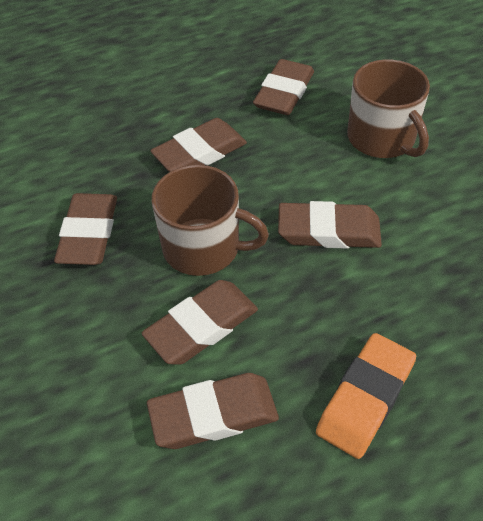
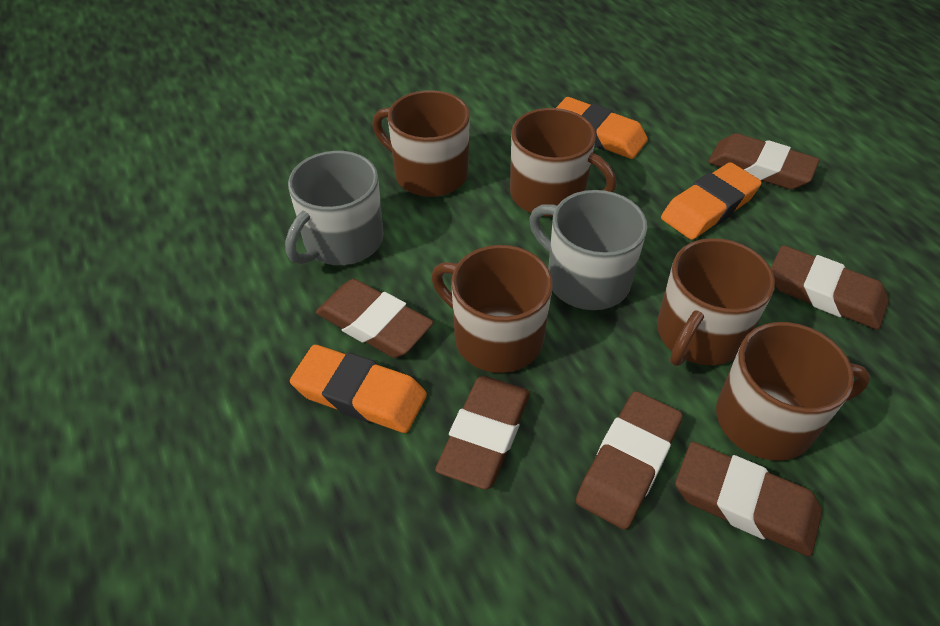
brown mug: [152,165,269,276] [347,59,430,158] = 2 -> [372,90,470,197] [431,245,552,373] [510,108,617,217] [657,238,775,366] [716,322,871,461] = 5
grey mug: none = 0 -> [285,151,384,265] [529,190,647,310] = 2
orange eraser: [316,333,416,459] = 1 -> [290,345,427,433] [556,97,648,159] [661,162,762,240] = 3

